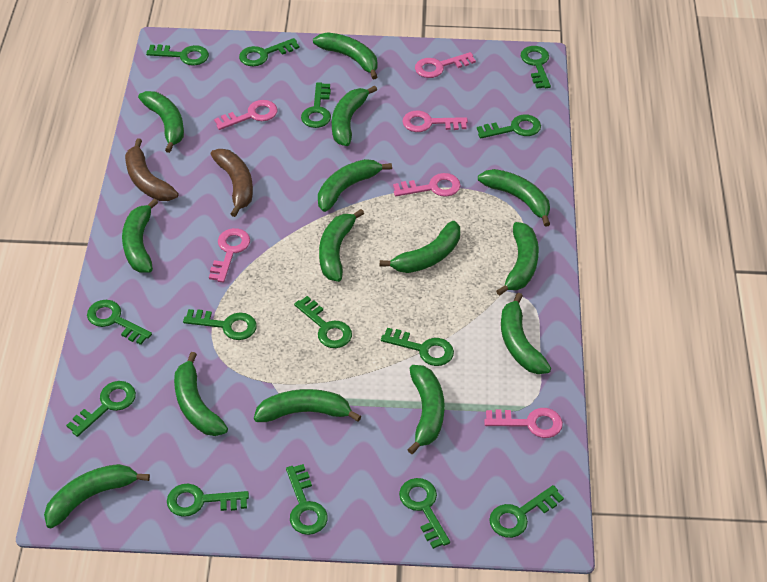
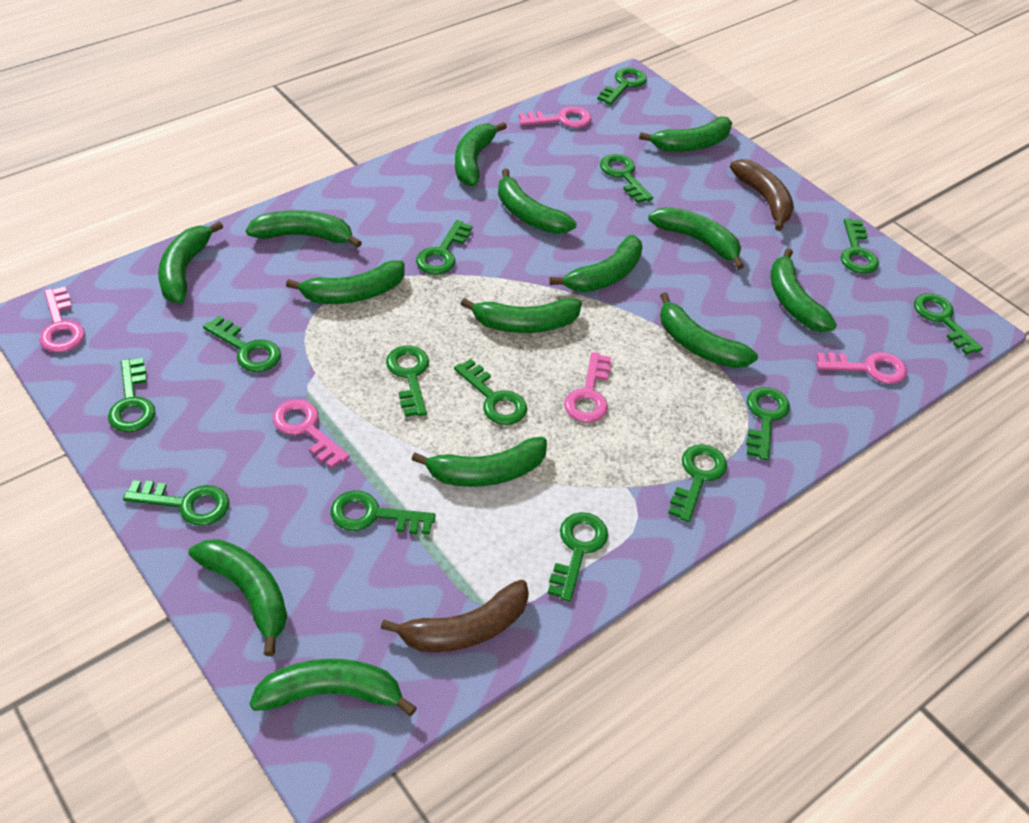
pink key: [209,228,250,283] [214,100,278,130] [393,173,461,197] [402,111,468,132] [415,52,476,78] [484,408,563,438] = 6 -> [39,287,85,353] [273,399,349,468] [519,107,591,128] [564,352,611,423] [817,352,907,384] = 5

